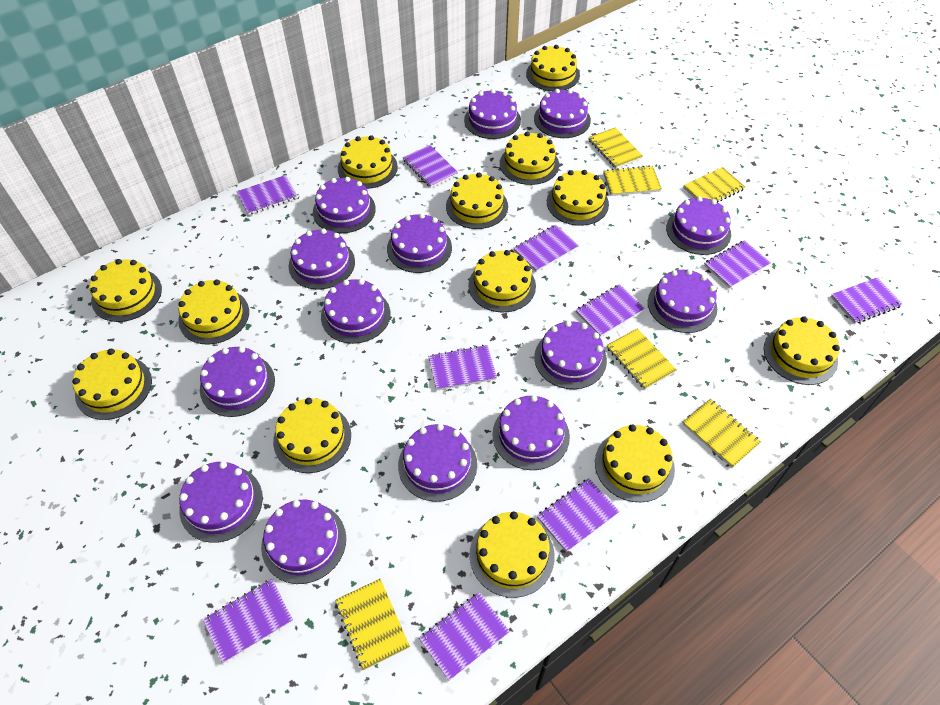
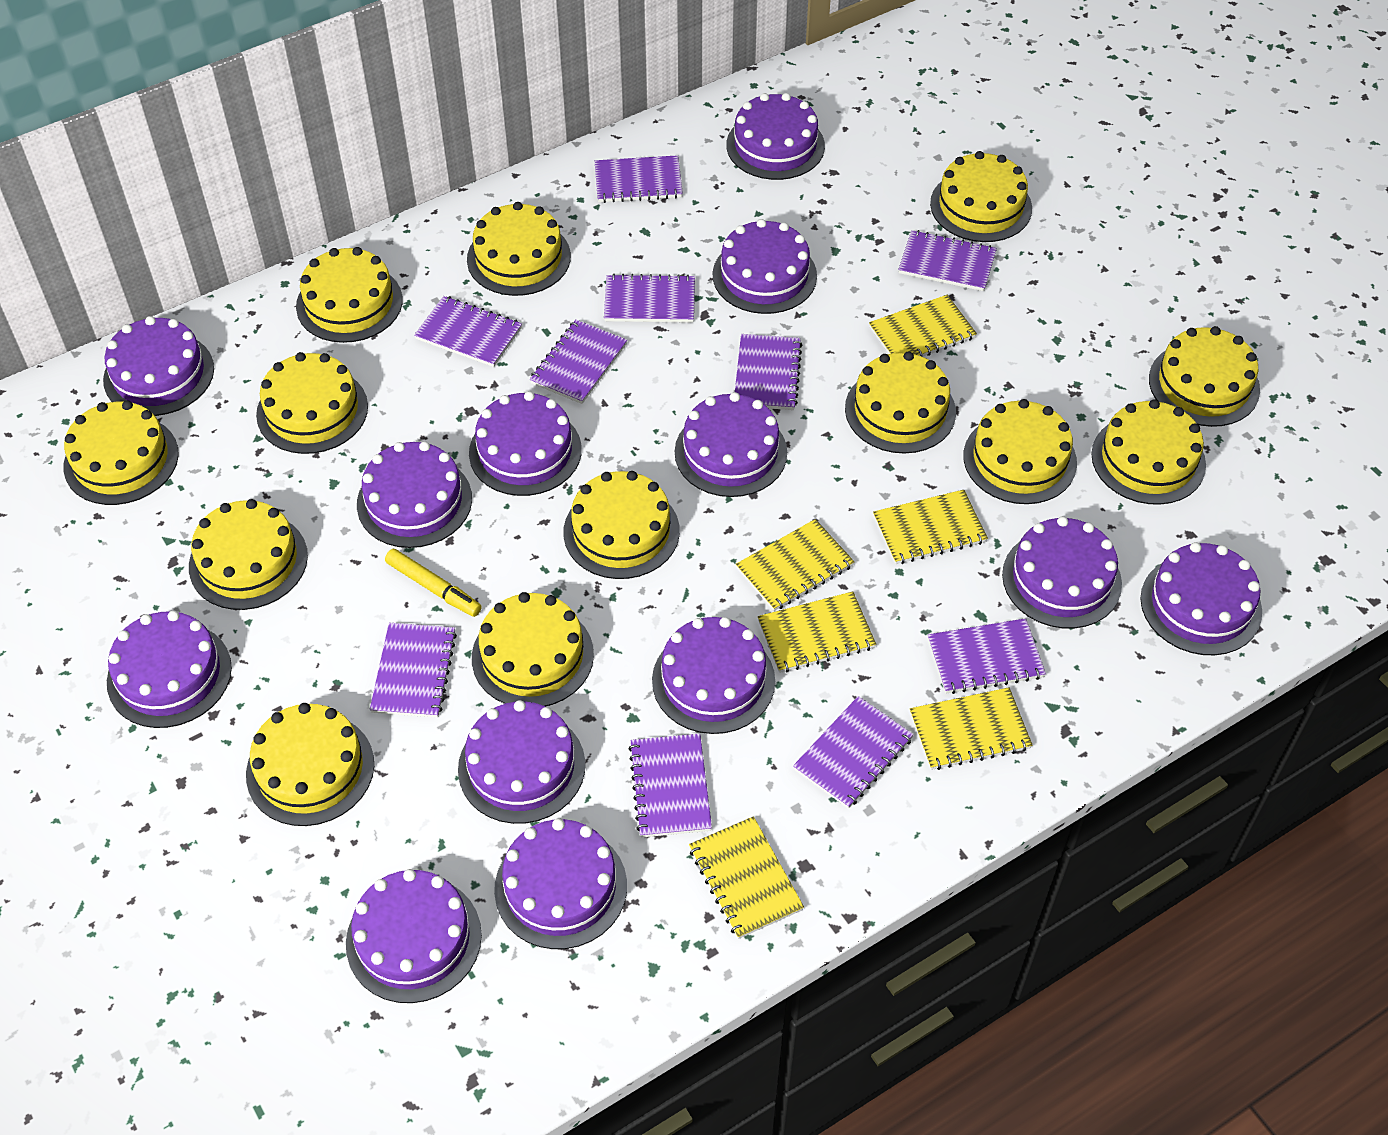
purple cake: [179,461,263,543] [200,346,275,417] [261,500,346,584] [288,228,355,290] [313,177,376,233] [321,279,391,344] [387,213,452,273] [398,424,477,502] [464,89,521,139] [492,395,570,470] [534,89,591,138] [534,321,607,389] [648,269,717,333] [666,196,731,255] = 14 -> [103,316,214,416] [107,610,232,728] [346,869,482,1003] [357,441,472,548] [458,700,585,824] [469,391,582,496] [494,818,627,949] [652,617,775,734] [675,392,787,497] [713,219,817,314] [726,93,825,180] [1002,516,1122,629] [1140,542,1262,655] = 13
yellow marker: none = 0 -> [385,549,482,617] = 1

